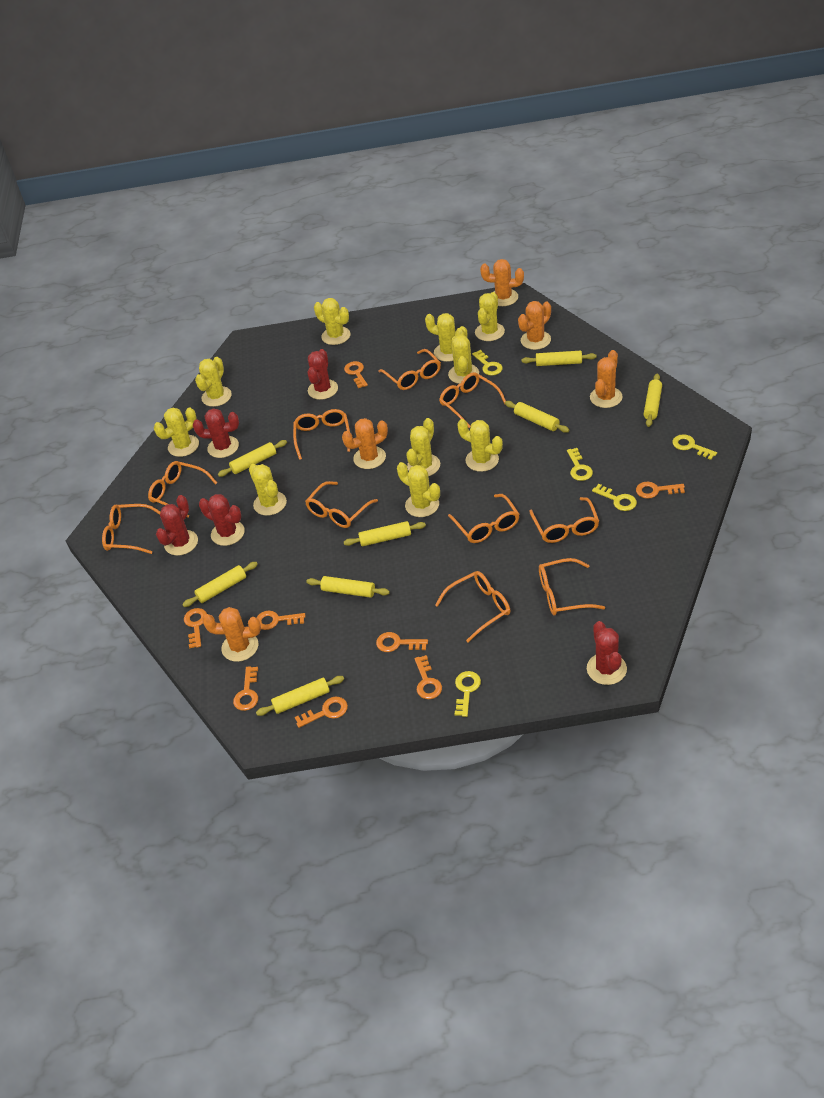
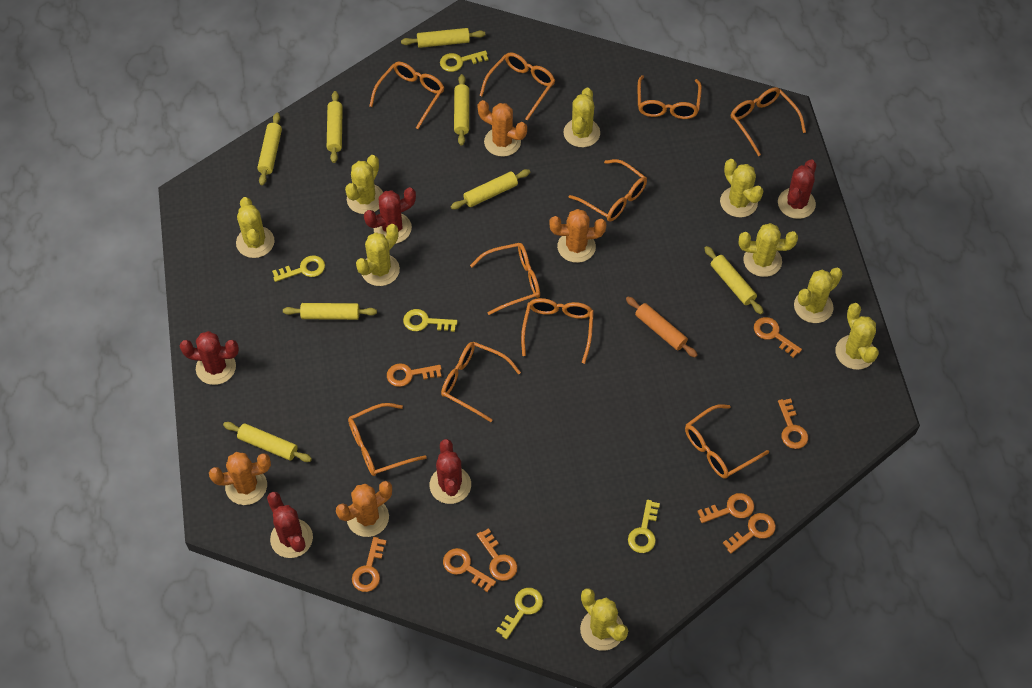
orange cactus: [202,607,261,662] [342,418,388,469] [480,259,524,306] [518,301,551,350] [590,350,623,408] = 5 -> [209,452,271,505] [336,481,392,537] [477,100,527,157] [549,209,606,263] = 4
orange rolling pin: none = 0 -> [626,297,698,358] = 1
yellow cactus: [154,407,199,457] [195,357,232,407] [249,464,287,516] [314,298,350,345] [397,462,440,517] [406,418,440,476] [425,313,467,362] [448,328,479,384] [457,419,503,472] [475,292,505,341] = 10 -> [236,197,275,258] [345,155,383,214] [356,224,400,286] [564,88,600,147] [580,588,628,651] [720,159,763,218] [739,223,798,277] [794,268,842,323] [835,303,879,370] = 9

